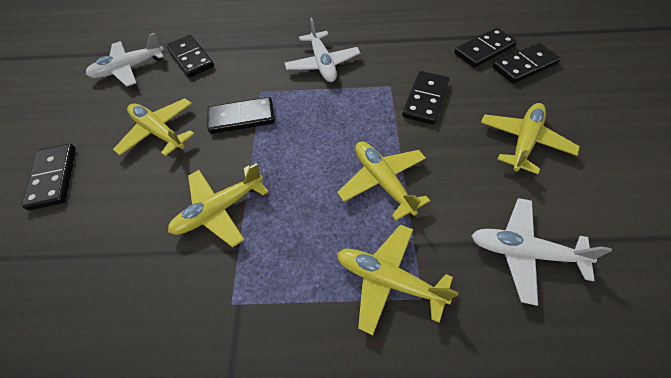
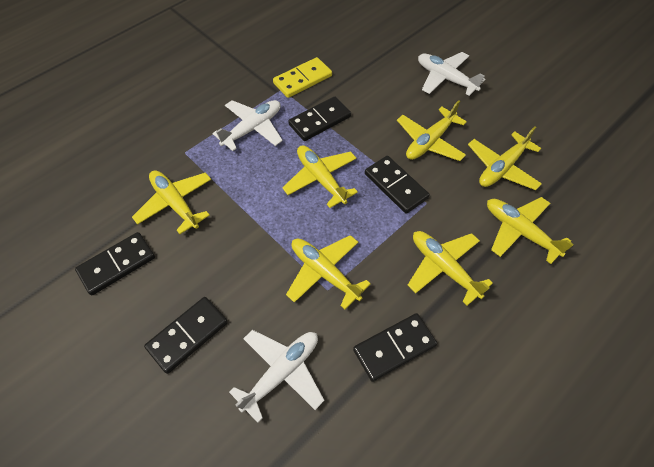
black domino: [22,144,76,210] [166,35,214,78] [207,97,275,134] [402,71,449,125] [454,28,517,68] [493,43,561,84] = 6 -> [75,232,155,295] [144,297,228,374] [288,96,351,141] [353,313,437,382] [365,156,430,214] = 5
yellow domino: none = 0 -> [273,57,332,98] = 1
yellow plane: [113,98,194,156] [168,163,268,247] [337,141,430,220] [337,225,458,335] [481,103,580,174] = 5 -> [132,170,211,234] [282,145,358,208] [286,235,371,309] [397,100,467,161] [408,231,493,306] [468,126,542,190] [487,197,574,264] = 7

